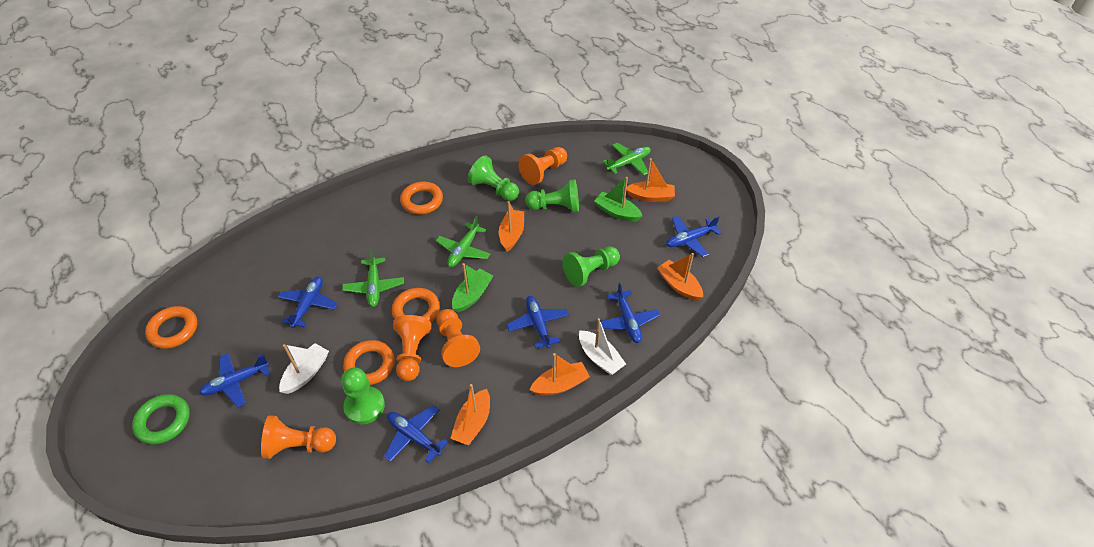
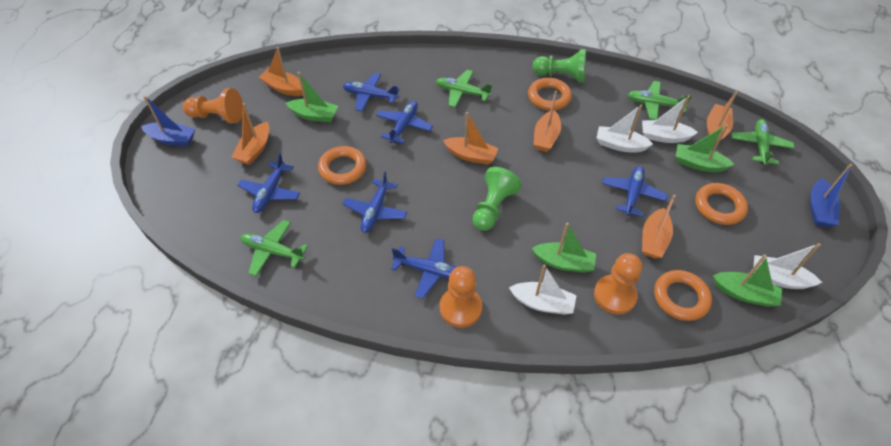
blue boat: none = 0 -> [141,96,195,146] [810,164,852,227] = 2
green boat: [452,263,493,312] [594,177,642,222] = 2 -> [286,72,338,122] [532,222,596,273] [676,124,734,172] [713,254,782,307] = 4
green pawn: [341,368,385,424] [468,156,519,201] [525,179,579,212] [563,246,620,287] = 4 -> [472,167,522,231] [533,49,586,83] = 2
green plane: [342,249,404,307] [436,216,490,267] [602,143,651,175] = 3 -> [241,220,308,276] [436,70,492,107] [628,81,692,120] [731,119,795,165] = 4
green ring: [132,394,190,444] = 1 -> none = 0
orange boat: [450,384,490,446] [499,201,524,252] [530,353,590,396] [626,158,675,202] [657,253,703,301] = 5 -> [231,103,269,165] [259,47,304,96] [443,112,499,165] [533,91,561,152] [642,195,676,259] [707,91,738,145] = 6
orange pawn: [261,415,336,459] [393,315,431,381] [437,309,480,367] [519,147,567,185] = 4 -> [183,88,243,123] [440,266,482,328] [594,253,642,314] = 3
white boat: [279,343,329,394] [579,318,626,375] = 2 -> [509,265,577,315] [597,105,653,152] [642,95,698,143] [754,243,822,289] = 4

